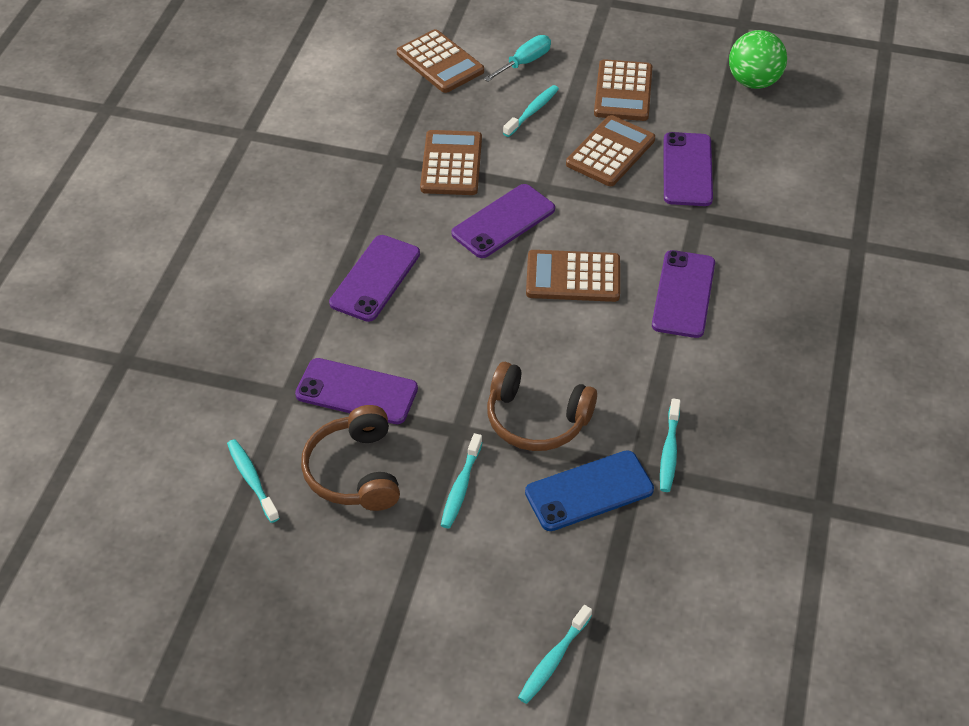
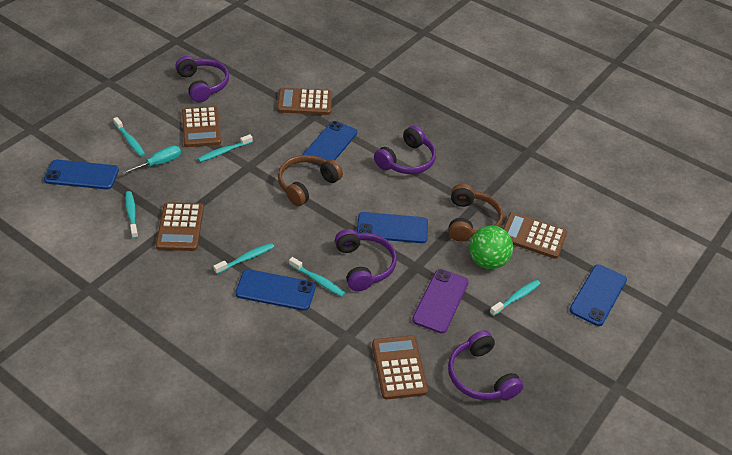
blue phone: [525,450,654,531] = 1 -> [44,160,119,189] [235,269,316,311] [302,121,357,167] [357,212,428,243] [569,264,627,326] = 5
purple headphones: none = 0 -> [175,56,229,102] [335,229,397,291] [374,125,436,174] [448,330,523,400] = 4
purple phone: [295,358,418,424] [329,235,420,322] [452,184,555,258] [652,250,715,338] [664,132,713,206] = 5 -> [412,269,469,334] = 1
turquoise toothbrush: [227,439,280,523] [441,433,483,528] [503,85,559,137] [518,605,592,704] [660,398,680,492] = 5 -> [113,117,145,156] [125,191,138,239] [198,134,253,162] [213,243,274,274] [289,257,345,297] [490,280,540,316] = 6

